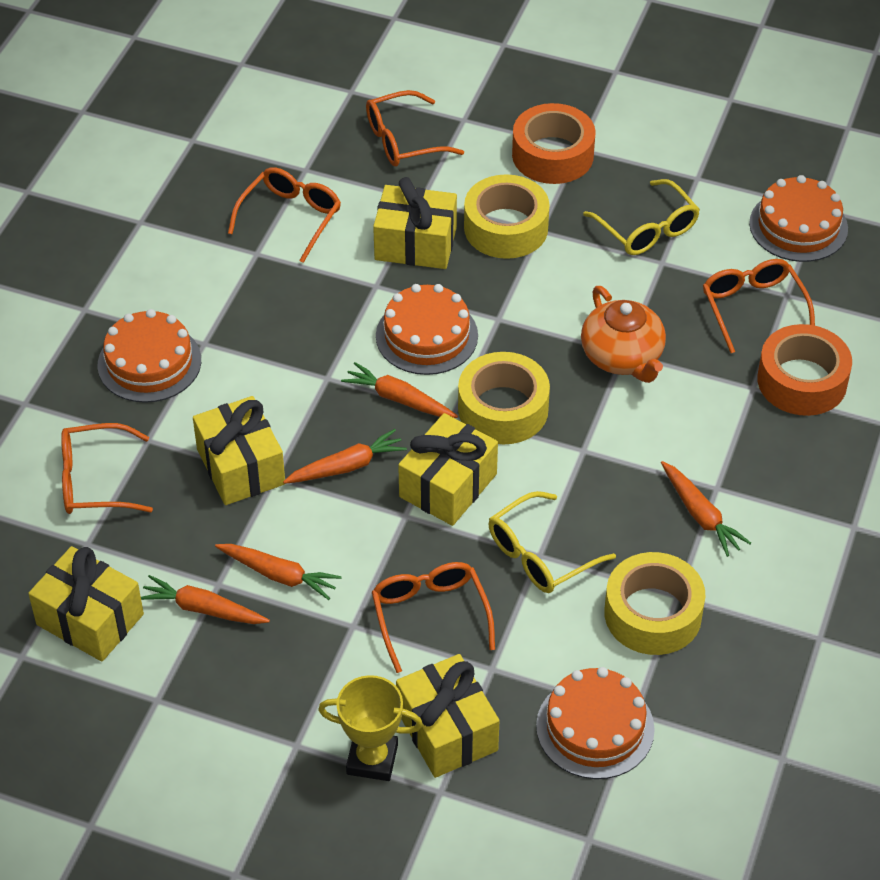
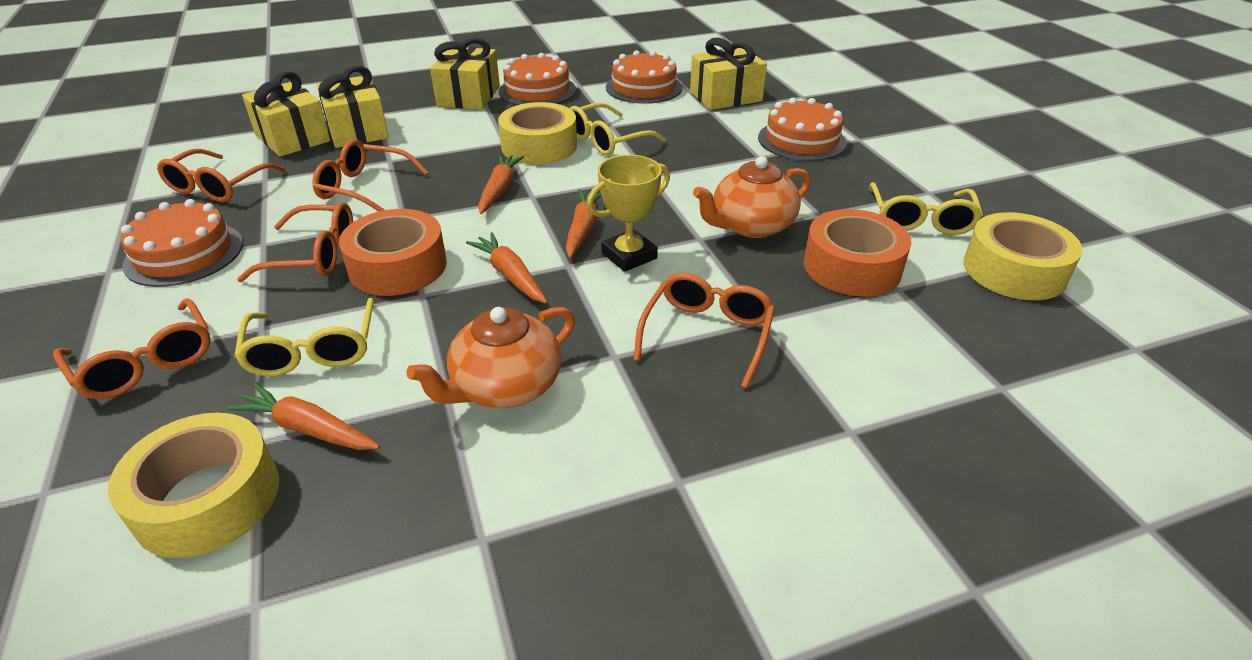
orange carrot: [141,575,270,624] [215,544,342,600] [283,429,407,484] [341,362,458,418] [661,461,751,557] = 5 -> [227,384,380,450] [466,232,547,303] [478,154,524,214] [566,189,601,259] = 4
orange teapot: [581,286,666,383] = 1 -> [406,307,575,408] [693,156,811,238] = 2
yellow gift: [28,546,144,662] [193,396,285,505] [373,177,457,269] [396,654,499,778] [398,413,498,526] = 5 -> [242,71,331,157] [316,66,389,148] [430,38,500,110] [690,38,767,110] = 4
yellow glasses: [488,491,616,593] [583,179,700,255] = 2 -> [234,298,374,376] [570,103,666,156] [869,182,983,235] = 3

